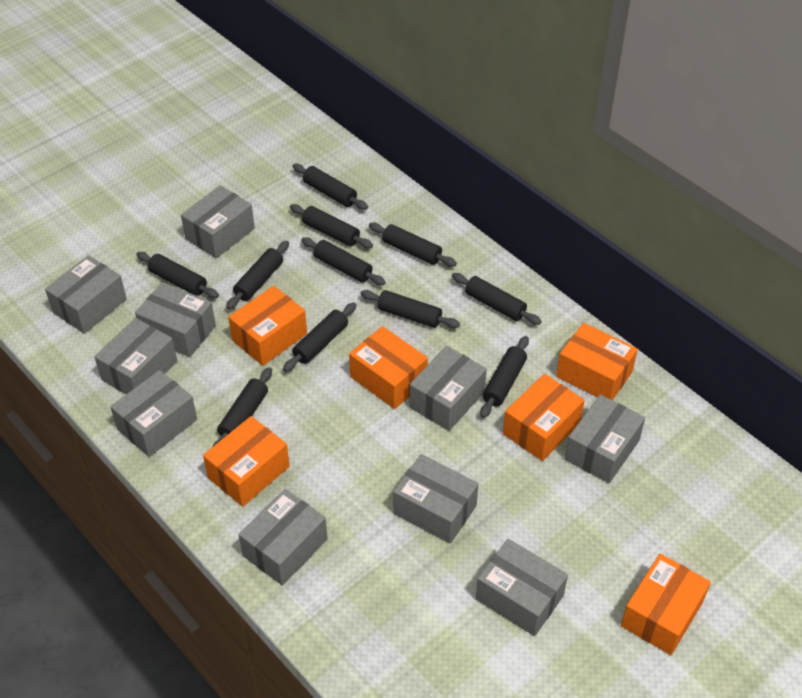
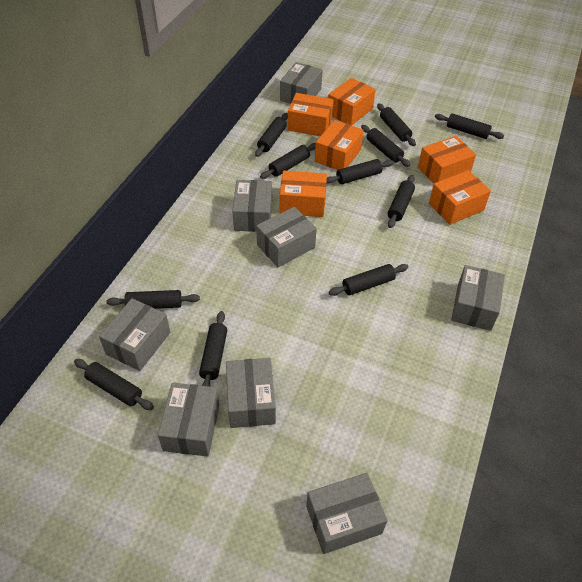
grey box: [45,255,127,334] [94,318,177,394] [110,370,197,457] [135,282,216,357] [181,185,255,258] [239,489,328,585] [393,454,479,544] [409,346,487,431] [476,539,568,636] [565,394,645,483] = 10 -> [99,298,170,371] [158,383,220,457] [226,358,276,428] [232,180,272,232] [256,207,317,267] [280,62,323,104] [306,473,388,554] [451,265,505,331] = 8

